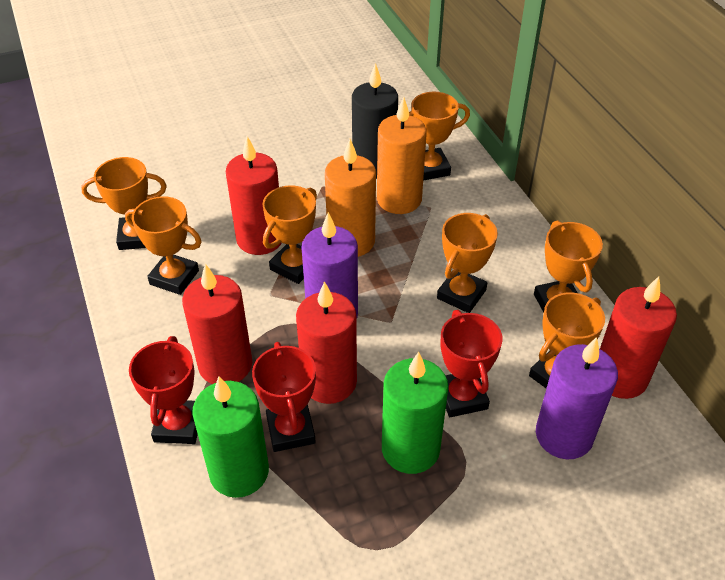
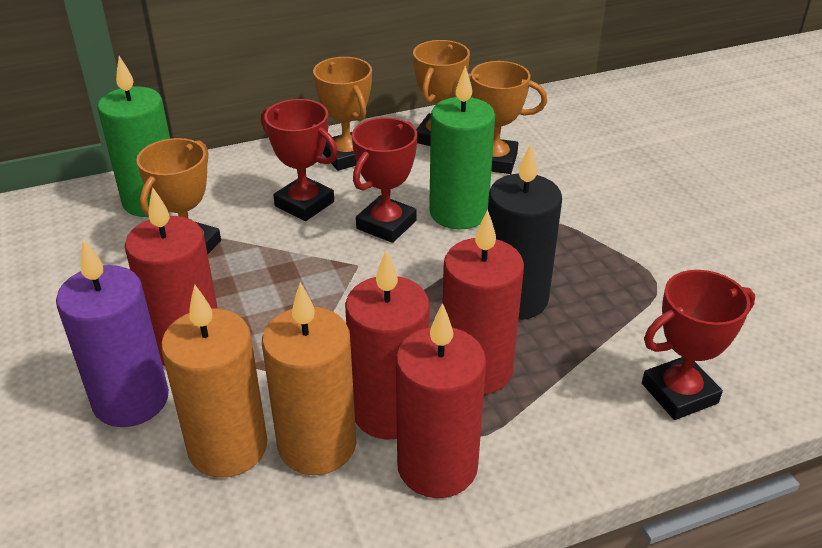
orange trophy: [81,157,167,250] [125,196,202,295] [262,185,317,284] [409,92,470,181] [437,213,498,313] [529,293,605,388] [534,221,603,312] = 7 -> [136,138,221,254] [313,57,372,171] [413,40,470,146] [452,61,547,174] = 4
purple candle: [301,212,358,319] [536,337,618,459] = 2 -> [56,239,169,427] = 1

